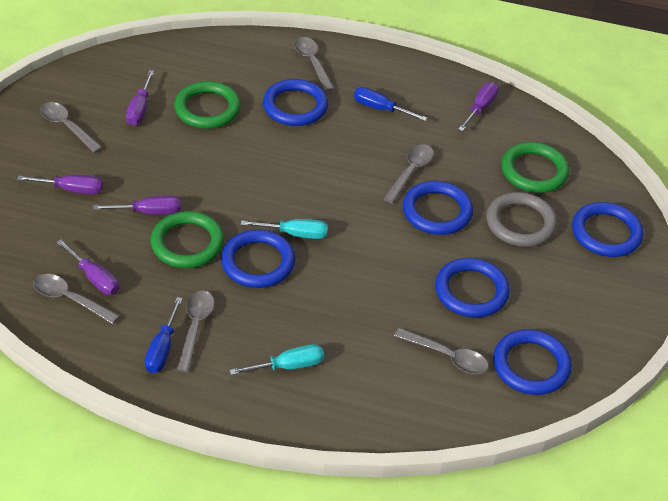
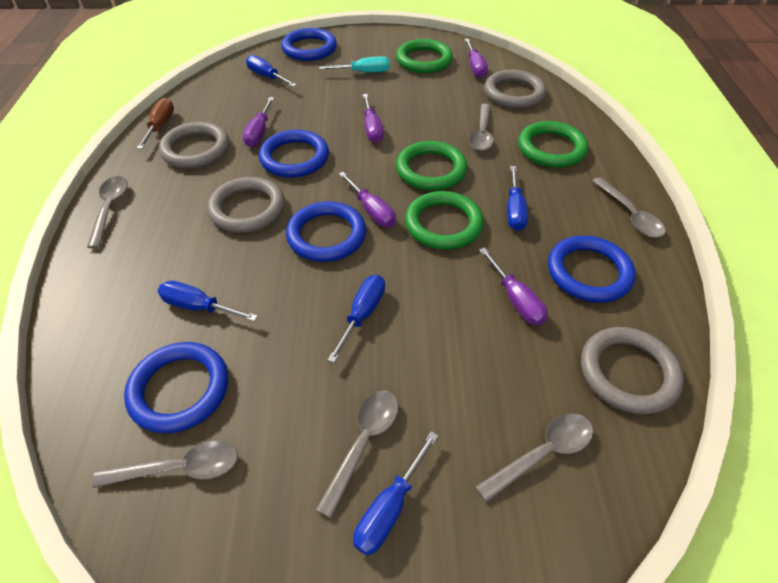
blue ring: [221,230,295,288] [263,79,328,126] [403,181,473,235] [435,258,510,318] [493,329,572,395] [572,202,643,257] = 6 -> [124,342,228,433] [259,130,329,178] [281,28,337,61] [286,201,366,262] [548,236,636,303] = 5
blue screwdriver: [144,297,183,373] [354,87,427,121] = 2 -> [158,281,258,322] [246,55,297,87] [328,275,385,363] [353,431,438,556] [507,166,528,231] = 5
brown screwdriver: none = 0 -> [137,98,174,149] = 1
green ring: [151,211,224,268] [174,81,241,129] [501,142,569,193] = 3 -> [396,39,453,73] [396,141,467,191] [405,191,483,250] [518,121,588,168] = 4
grey ring: [486,192,557,247] = 1 -> [159,122,229,168] [207,177,285,233] [484,70,546,109] [581,327,684,415] = 4
turquoise screwdriver: [229,344,324,375] [240,219,328,239] = 2 -> [319,56,390,73] = 1

